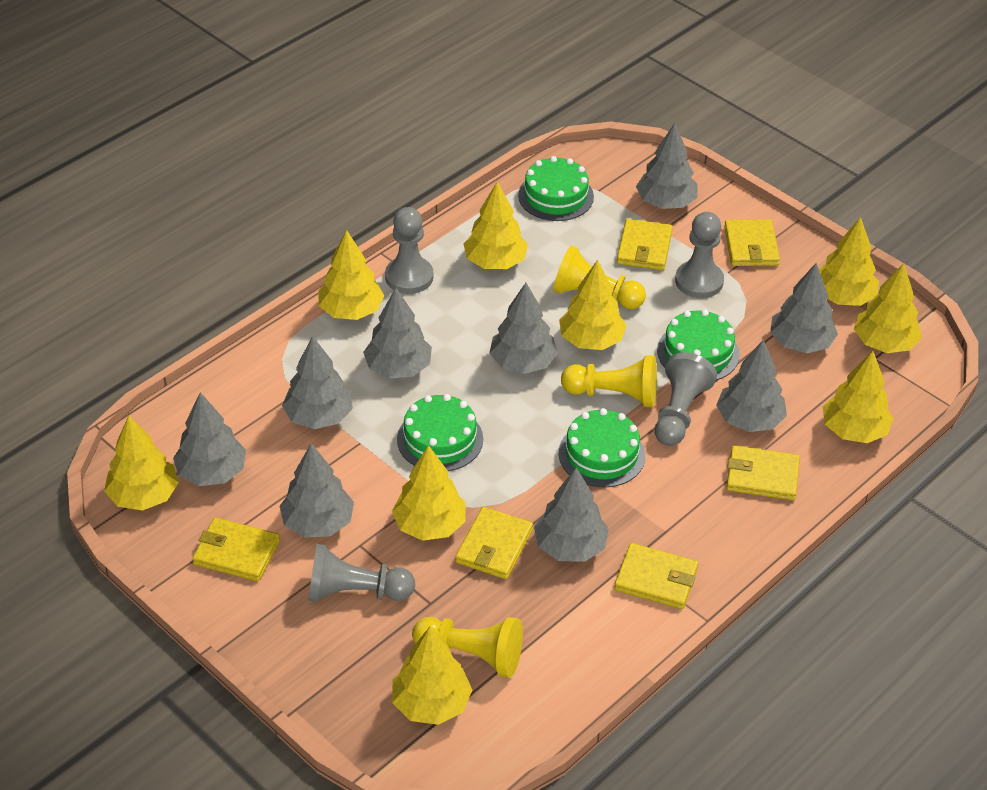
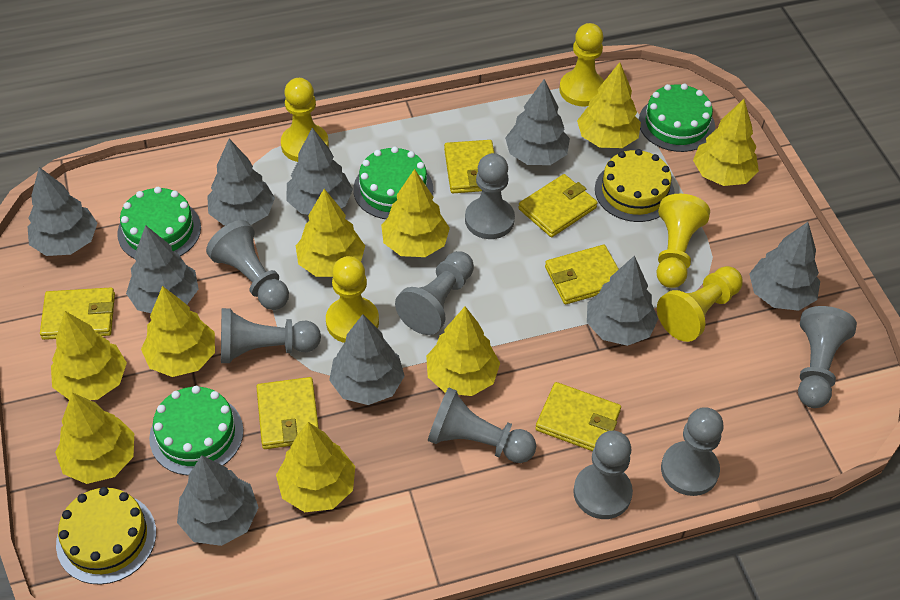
grey pawn: [308,544,415,602] [385,207,433,294] [655,352,717,446] [675,212,724,298] = 4 -> [206,220,289,310] [221,308,321,363] [395,251,474,335] [428,387,536,463] [465,153,515,239] [573,431,633,519] [661,407,724,496] [798,306,857,408] = 8
yellow cake: none = 0 -> [56,487,156,585] [595,149,675,222] = 2
yellow pawn: [412,617,523,678] [553,246,646,309] [561,355,657,407] = 3 -> [281,78,329,162] [326,256,379,343] [559,23,604,106] [656,194,710,288] [657,266,743,342] = 5

